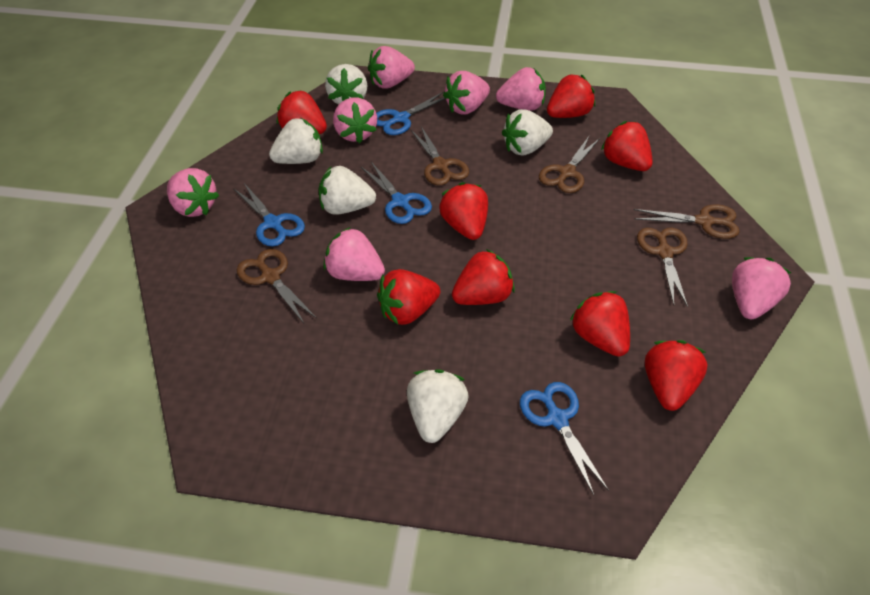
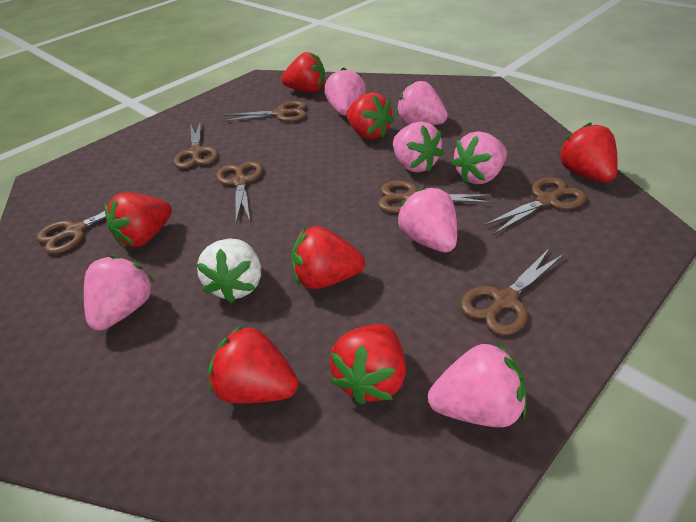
blue scissors: [233,183,305,246] [361,162,432,224] [376,92,446,135] [520,382,609,495] = 4 -> none = 0
brown scissors: [237,249,316,323] [411,126,469,185] [539,136,600,193] [634,204,740,239] [637,228,688,307] = 5 -> [36,193,140,254] [173,120,218,169] [216,161,263,222] [223,101,306,122] [378,180,491,213] [460,249,564,335] [483,177,587,234] = 7
red strawberry: [277,90,327,134] [377,269,440,325] [439,182,488,240] [452,249,515,305] [547,74,595,118] [570,291,630,357] [601,121,653,171] [645,340,708,411] = 8 -> [104,192,172,247] [208,325,298,403] [281,52,325,92] [291,226,365,289] [330,324,406,405] [346,92,394,139] [558,122,618,182] = 7
white strawberry: [269,118,323,164] [319,166,376,215] [325,64,368,105] [407,369,469,443] [502,109,553,156] = 5 -> [196,239,261,303] = 1

